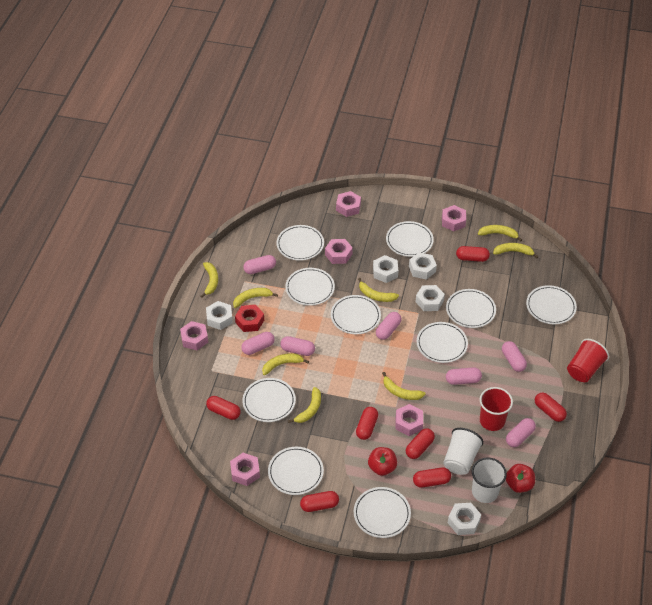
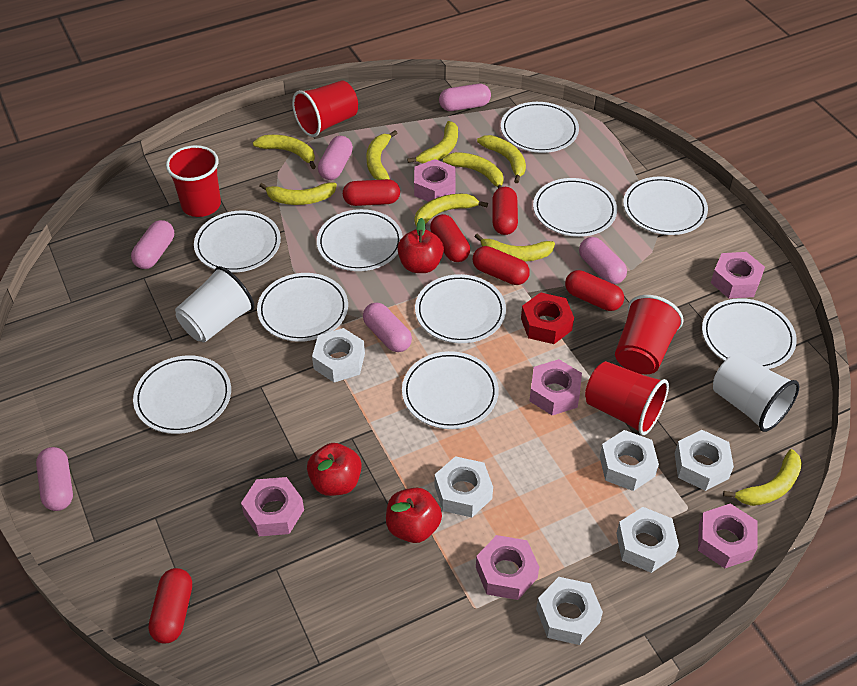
pink capsule: [241,332,275,355] [243,255,276,274] [280,336,315,356] [376,312,401,340] [446,367,482,385] [502,341,527,372] [506,418,536,447] = 7 -> [36,447,73,511] [131,220,174,269] [318,136,353,180] [363,302,412,352] [439,84,491,111] [579,237,627,284] = 6
red apple: [368,447,397,476] [506,464,535,493] = 2 -> [307,443,362,496] [386,488,442,543] [397,218,444,273] = 3
red capsule: [206,396,241,420] [300,491,339,512] [356,407,378,440] [406,428,435,459] [413,467,451,488] [456,246,490,262] [535,393,567,422] = 7 -> [149,568,192,644] [343,179,400,206] [430,214,470,262] [473,246,530,285] [492,187,518,235] [565,270,624,311] = 6
red cup: [480,387,513,431] [567,339,609,382] = 2 -> [166,145,221,217] [292,80,358,137] [585,361,669,435] [615,295,684,374] = 4
white nut: [206,301,233,330] [373,255,398,283] [409,252,437,280] [416,285,445,311] [448,503,481,535] = 5 -> [312,328,365,382] [435,456,493,517] [536,577,603,645] [600,430,659,491] [616,507,679,573] [674,430,734,491] = 6
yellow banana: [200,262,218,298] [233,288,278,308] [262,353,309,375] [288,387,321,423] [358,278,399,302] [382,372,425,400] [478,225,522,242] [493,243,538,258] = 8 -> [253,135,316,169] [259,182,337,205] [366,130,397,180] [407,121,458,164] [414,194,488,227] [443,152,504,188] [474,234,555,262] [477,135,526,183] [723,449,802,506] = 9

